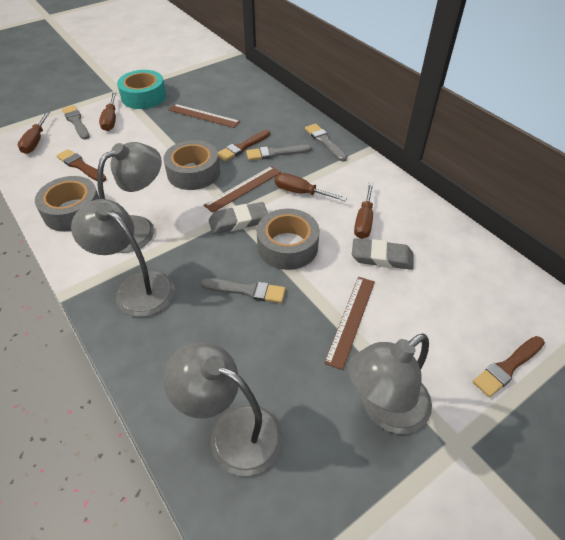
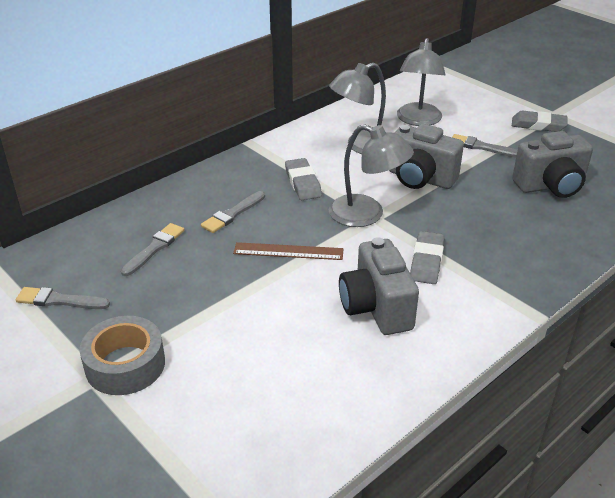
brown brush: [56,149,106,182] [218,130,270,161] [473,336,545,397] = 3 -> none = 0
brown ruler: [169,104,240,128] [204,166,281,213] [324,277,375,370] = 3 -> [233,242,343,260] = 1
brown screwdriver: [18,112,50,154] [99,93,116,131] [275,173,347,201] [354,183,374,239] = 4 -> none = 0
grey camera: none = 0 -> [339,237,419,335] [389,124,464,189] [512,131,593,198] = 3
grey eraser: [209,202,268,234] [352,239,413,270] = 2 -> [285,158,322,200] [410,231,445,284] [512,110,568,132] = 3
grey lamp: [71,199,175,317] [97,142,162,253] [163,342,283,476] [348,333,432,434] = 4 -> [329,62,386,154] [329,124,414,227] [397,38,445,126] = 3
grey tape: [35,176,100,232] [163,140,220,190] [257,209,319,270] = 3 -> [80,316,165,395] = 1
turquoise tape: [117,70,166,109] = 1 -> none = 0

